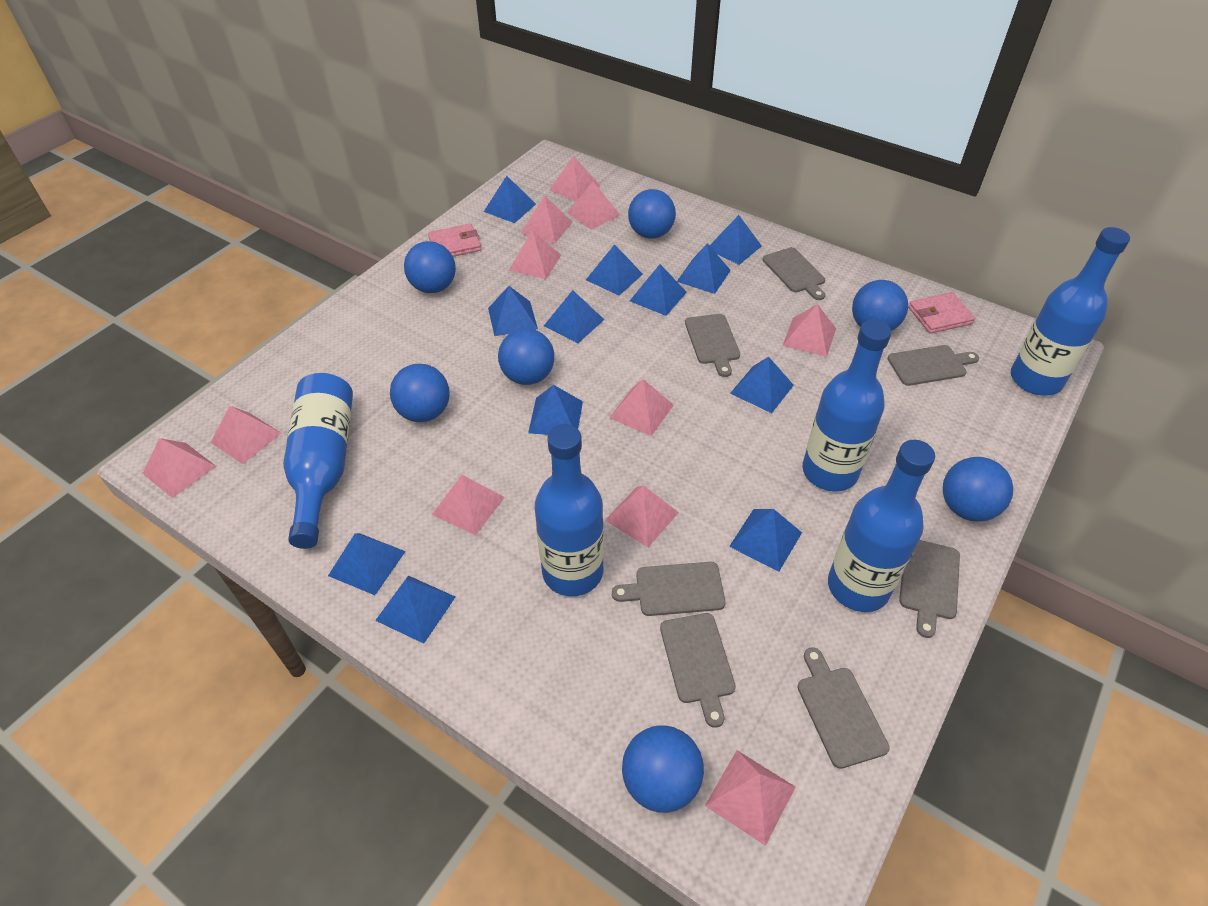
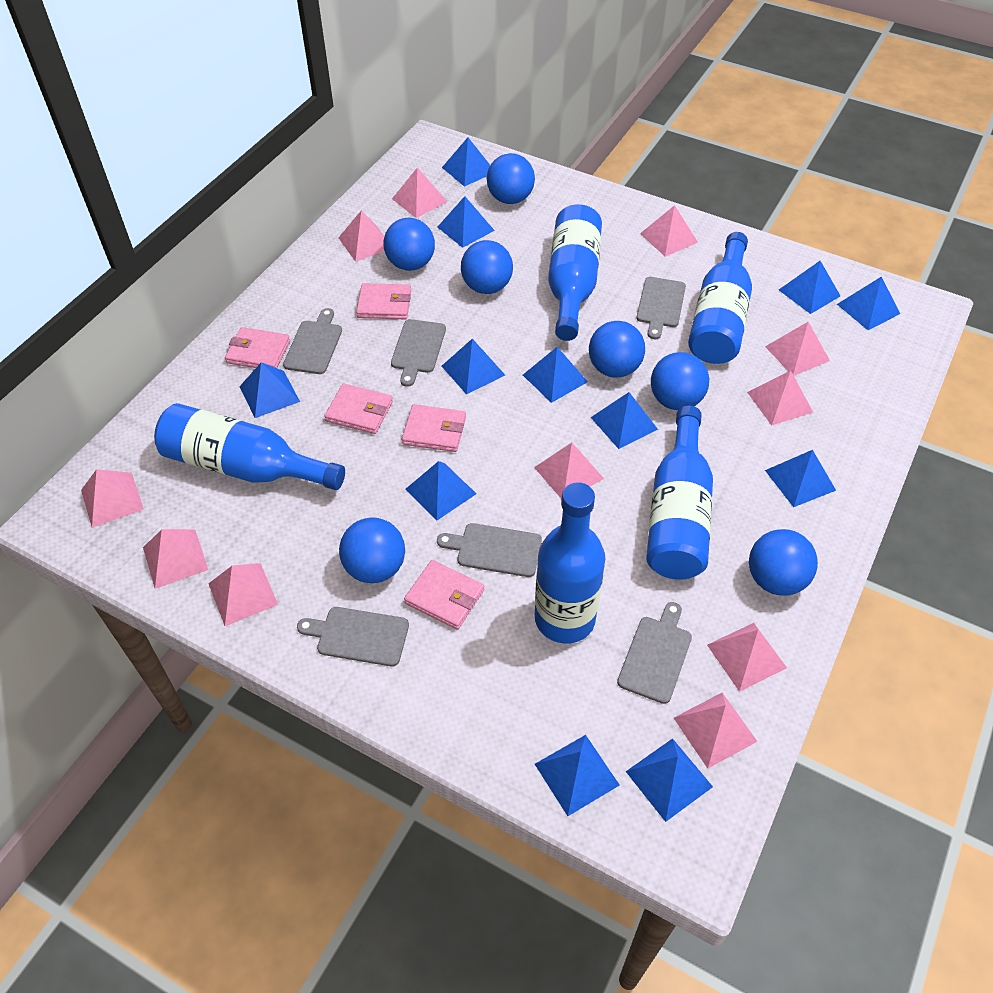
grey cutting board: [612,562,726,616] [660,613,736,728] [685,314,740,377] [763,247,825,300] [798,647,890,769] [888,345,979,386] [899,540,960,638] = 7 -> [283,308,342,374] [297,607,409,667] [391,319,446,387] [437,523,542,577] [617,602,692,704] [636,277,686,339] = 6
pink wallet: [428,223,481,257] [908,292,975,334] = 2 -> [225,327,290,368] [324,383,393,434] [356,283,411,320] [402,404,466,452] [404,560,484,630] = 5

